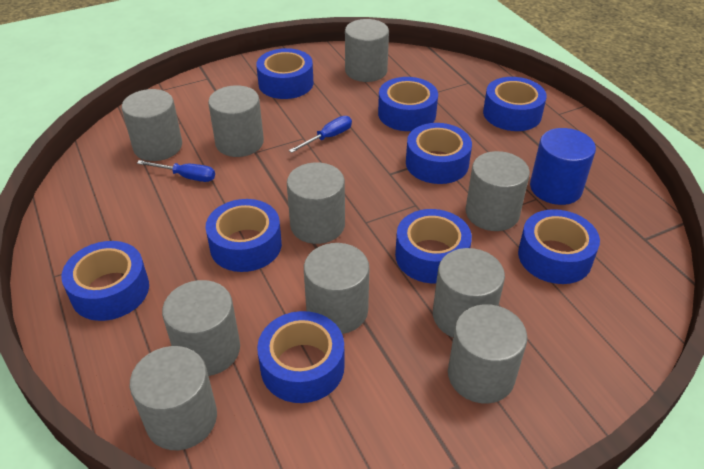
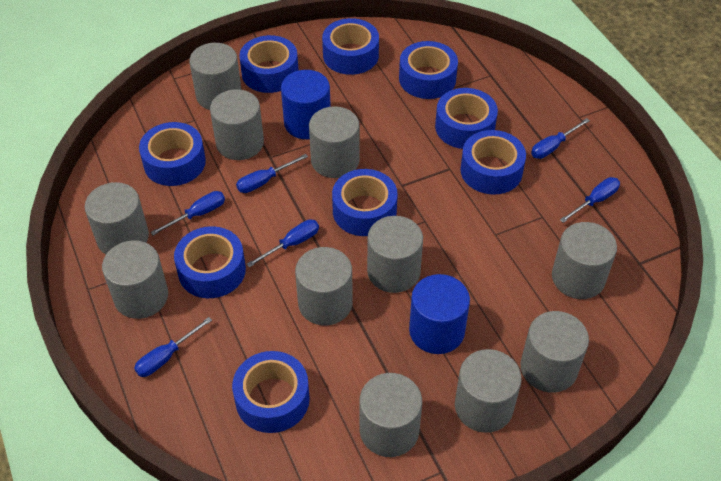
blue cylinder: [530,128,596,205] = 1 -> [281,70,331,139] [409,274,470,354] = 2
blue screwdriver: [137,160,215,182] [289,116,352,153] = 2 -> [134,317,212,377] [150,191,225,236] [236,154,308,193] [247,219,319,267] [531,118,590,159] [560,177,620,223] = 6
grey cylinder: [122,89,182,161] [130,346,217,450] [162,280,240,376] [208,85,264,157] [287,162,345,244] [304,243,369,334] [345,19,389,82] [433,248,505,337] [448,304,527,404] [466,151,530,231] = 10 -> [85,182,149,254] [102,240,168,319] [189,43,242,110] [210,89,264,160] [295,247,353,326] [309,106,360,178] [359,373,422,457] [367,216,423,293] [455,349,522,433] [521,311,589,393] [552,222,617,299] = 11

